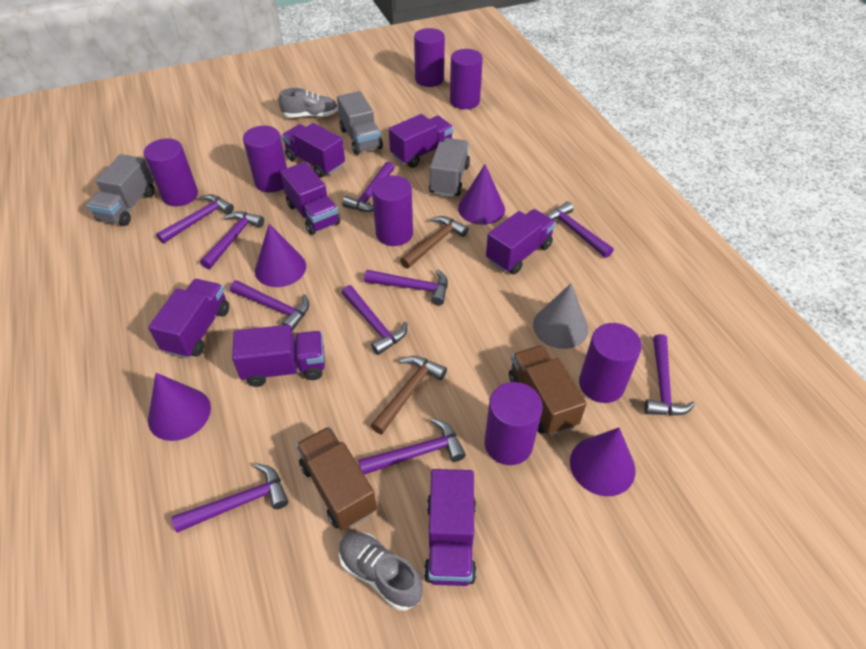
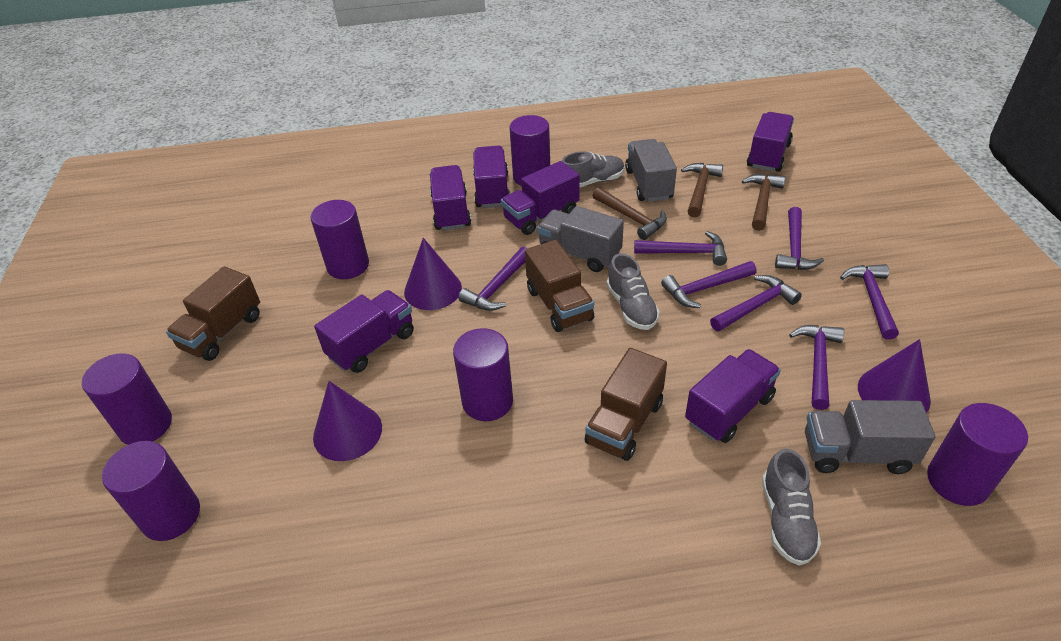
brown hammer: [371,356,447,434] [400,216,469,269] = 2 -> [592,187,667,240] [681,163,723,217] [742,174,786,231] = 3
brown truck: [296,427,377,530] [509,345,587,436] = 2 -> [166,267,260,361] [525,240,594,332] [585,348,667,461] = 3
grey cone: [533,283,588,349] = 1 -> none = 0
grey shoe: [279,88,338,118] [339,532,423,611] = 2 -> [562,151,625,188] [607,253,660,330] [762,448,821,566] = 3
purple cone: [148,373,211,441] [255,224,306,287] [458,164,505,225] [570,427,635,496] = 4 -> [313,381,382,461] [404,238,462,310] [858,339,931,413] = 3
purple cylinder: [144,138,198,206] [243,126,287,193] [372,175,413,246] [414,28,445,87] [450,49,483,109] [484,382,543,465] [579,323,642,403] = 7 -> [82,353,172,445] [102,441,200,541] [311,200,369,279] [453,328,513,421] [510,115,550,186] [927,403,1028,506] = 6
purple hammer: [156,194,234,244] [172,464,289,533] [200,211,264,269] [230,280,310,331] [342,162,395,212] [342,285,407,355] [358,418,466,475] [364,269,448,305] [547,202,614,258] [644,334,695,416] = 10 -> [458,247,528,311] [634,231,727,266] [661,261,756,308] [710,275,802,331] [775,207,824,270] [789,325,844,410] [840,264,899,340] = 7
purple truck: [148,279,229,359] [232,325,325,387] [280,162,340,235] [282,123,345,178] [389,114,454,168] [424,469,476,586] [486,209,556,274] = 7 -> [314,290,414,373] [430,165,471,231] [473,146,510,208] [501,161,580,235] [685,349,781,443] [747,112,794,172] = 6

